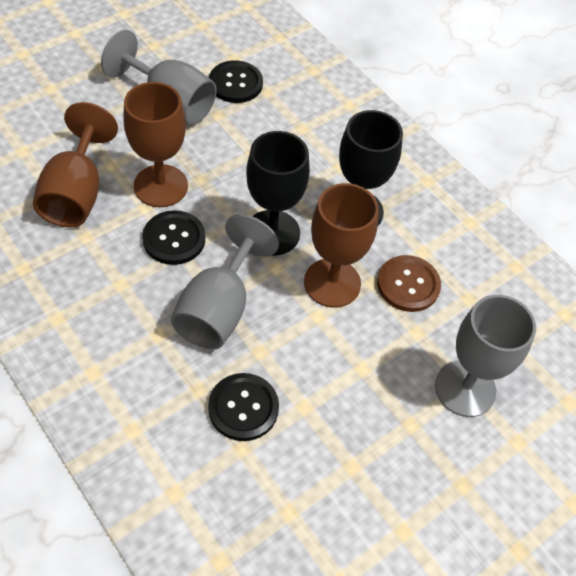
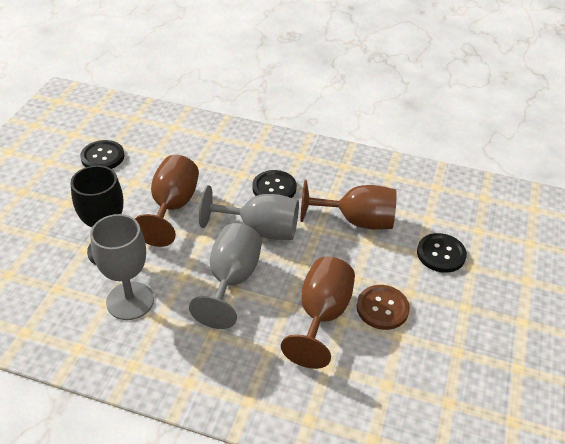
black goblet: [246,131,310,256] [339,110,403,226] = 2 -> [70,165,123,265] = 1

